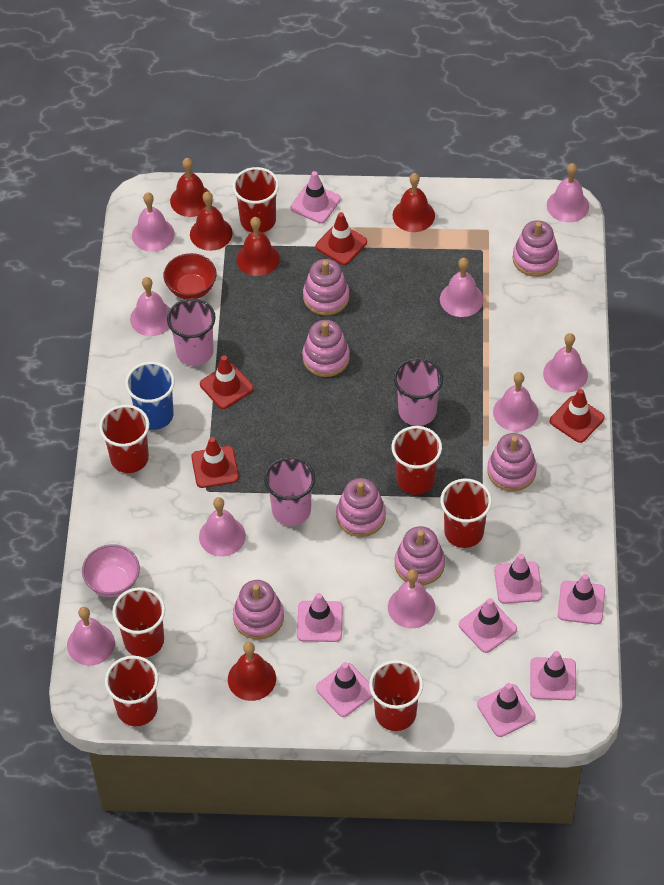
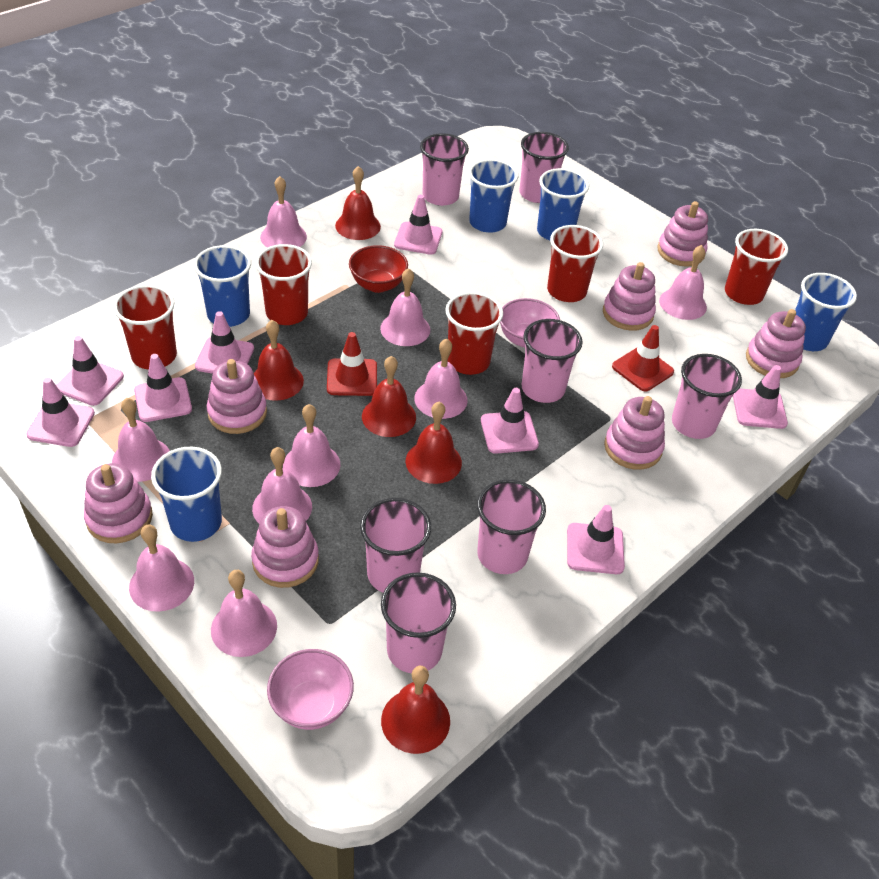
blue cup: [125,362,175,430] = 1 -> [151,447,222,542] [194,245,251,327] [469,159,518,233] [537,168,589,240] [795,273,857,351] = 5
pink bowl: [82,544,140,597] = 1 -> [267,649,354,730] [500,298,560,348] = 2
pink cup: [167,298,216,366] [264,457,315,526] [394,358,443,426] = 3 -> [360,498,431,593] [381,572,456,673] [420,133,469,206] [477,479,546,574] [519,132,569,203] [522,319,583,403] [672,354,742,439] = 7
red cup: [99,405,149,473] [105,656,159,726] [112,587,165,658] [232,167,279,233] [369,660,423,731] [391,426,442,495] [440,479,492,548] = 7 -> [113,285,177,370] [255,244,312,325] [445,292,503,375] [547,225,603,302] [725,229,788,305] = 5
red traffic cone: [191,437,239,488] [200,355,254,409] [316,212,367,265] [550,389,605,443] = 4 -> [327,332,377,396] [612,325,674,391] = 2

